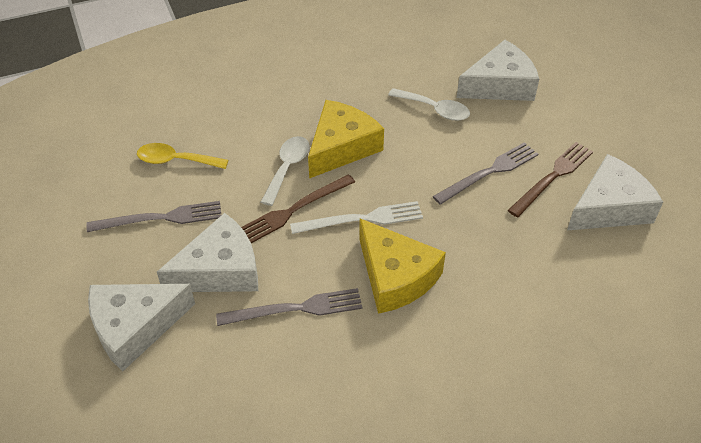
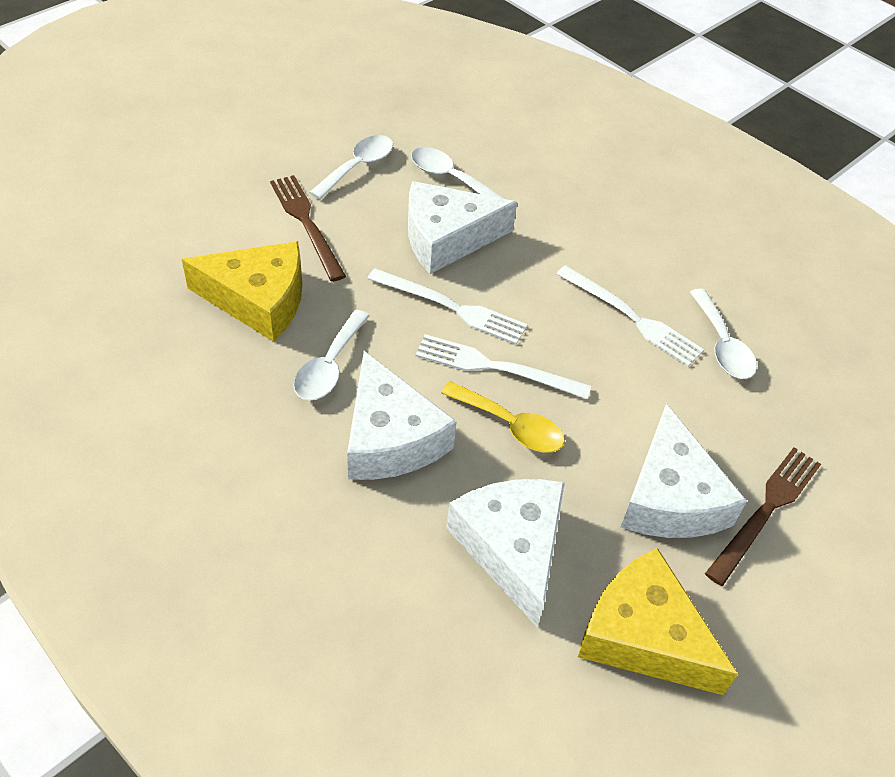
grey fork: [86,201,221,232] [216,288,363,326] [432,142,539,205] = 3 -> none = 0
white fork: [290,201,423,234] = 1 -> [367,268,528,345] [415,334,591,399] [556,265,704,366] = 3
white spoon: [261,136,309,206] [388,88,470,121] = 2 -> [294,310,370,400] [309,135,393,200] [411,147,504,199] [690,288,757,379] = 4

